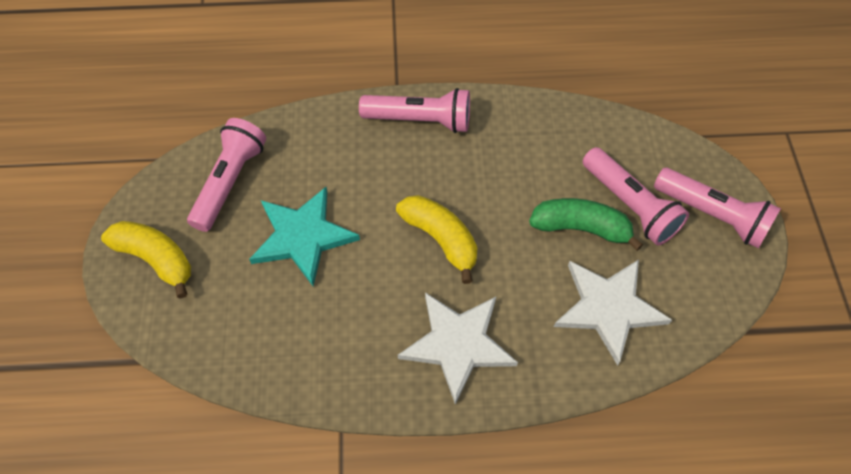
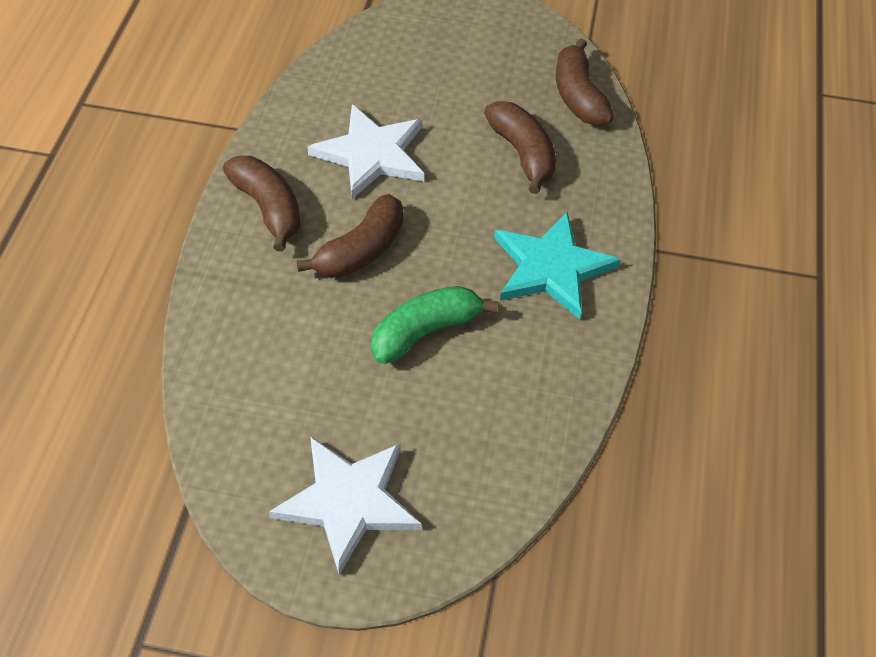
brown banana: none = 0 -> [223,156,301,252] [297,194,403,278] [484,101,556,194] [556,38,614,126] = 4
pink flashlight: [187,118,266,232] [359,88,470,133] [582,147,689,246] [654,168,781,249] = 4 -> none = 0
yellow banana: [101,221,191,299] [396,195,477,284] = 2 -> none = 0

